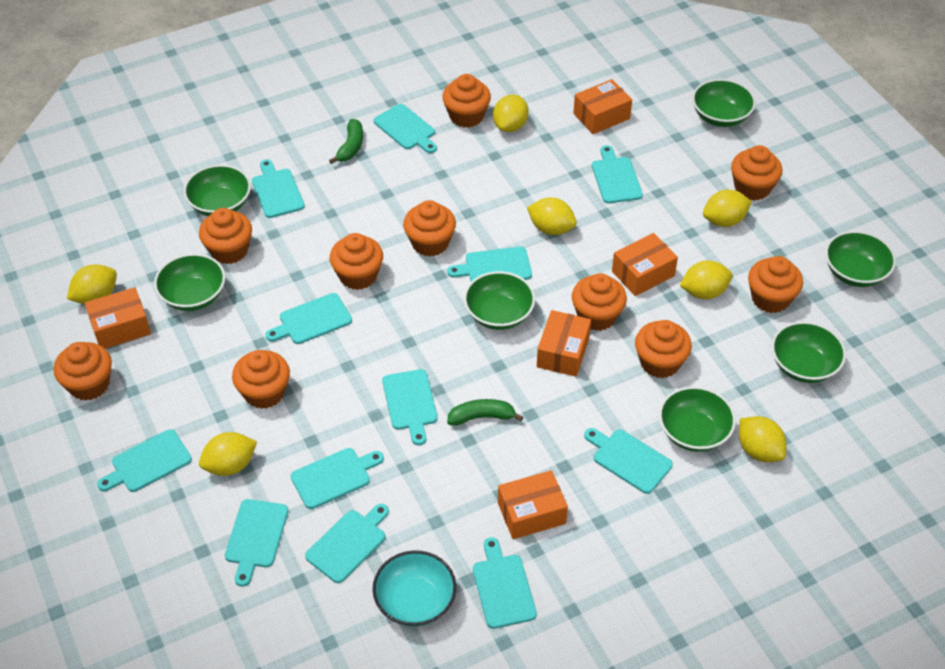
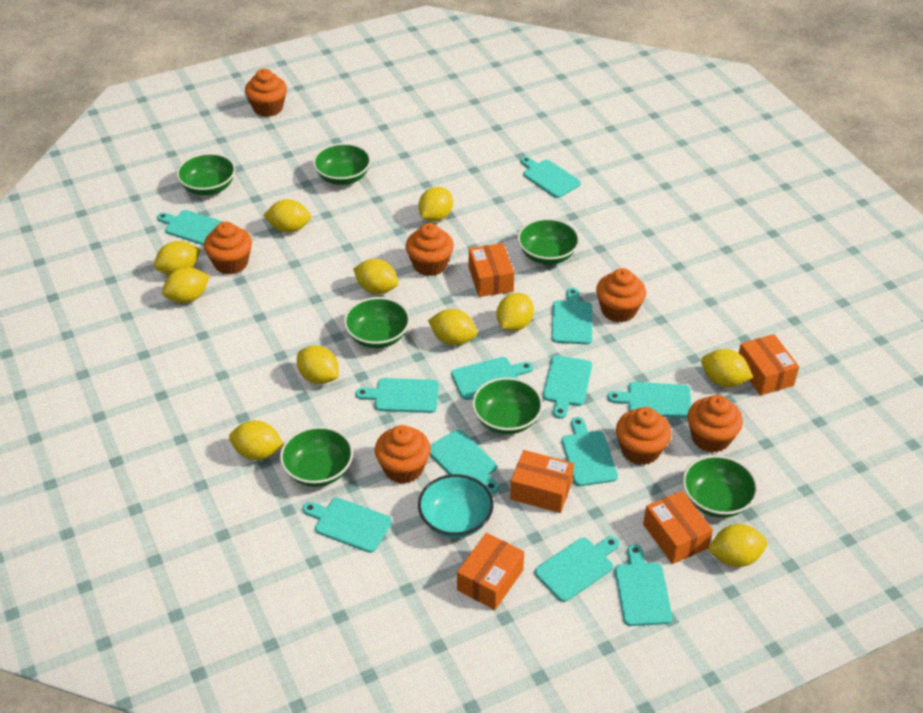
green banana: [329,119,363,164] [447,399,523,425] = 2 -> none = 0
orange cupcake: [54,342,112,401] [199,208,252,264] [232,350,290,409] [330,233,383,290] [403,200,456,257] [442,74,491,128] [572,273,627,331] [635,320,692,378] [731,145,782,201] [748,256,803,313] = 10 -> [204,222,252,275] [245,69,287,117] [375,425,431,484] [406,223,454,276] [596,268,646,323] [616,407,672,465] [687,395,743,453] = 7
yellow lemon: [67,264,117,304] [199,432,257,476] [493,95,529,132] [527,198,577,235] [679,260,733,299] [703,190,752,227] [739,416,786,462] = 7 -> [154,241,201,275] [162,267,210,303] [229,420,284,460] [263,199,311,233] [297,345,339,384] [353,259,398,294] [418,187,453,222] [428,309,477,345] [497,293,534,331] [701,349,753,387] [708,524,767,567] = 11

